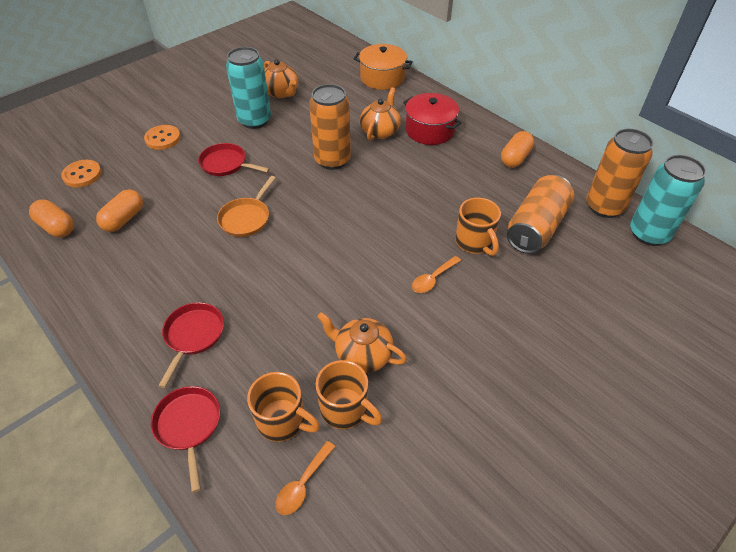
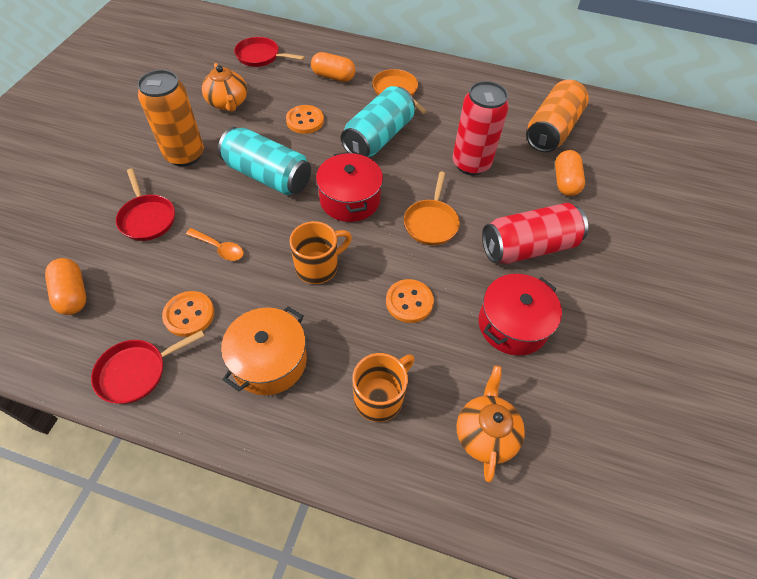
orange button: [61,160,102,187] [144,125,181,150] = 2 -> [162,291,214,337] [286,105,324,134] [386,279,434,323] = 3
orange can: [309,84,351,170] [507,175,574,254] [586,128,653,218] = 3 -> [137,70,204,167] [527,80,589,152] = 2
orange mug: [247,372,320,442] [316,360,382,429] [455,197,501,256] = 3 -> [289,221,352,284] [352,353,415,422] = 2
orange pan: [217,176,276,237] = 1 -> [372,69,427,114] [404,172,460,245] = 2
orange spoon: [275,441,336,515] [412,256,461,293] = 2 -> [186,228,244,261] = 1
orange teapot: [264,59,298,98] [317,312,407,373] [360,87,401,141] = 3 -> [202,63,247,112] [457,366,525,482] = 2
red can: none = 0 -> [452,81,509,175] [482,203,588,264] = 2
red pot: [403,93,462,145] = 1 -> [316,152,383,222] [479,274,562,356] = 2

